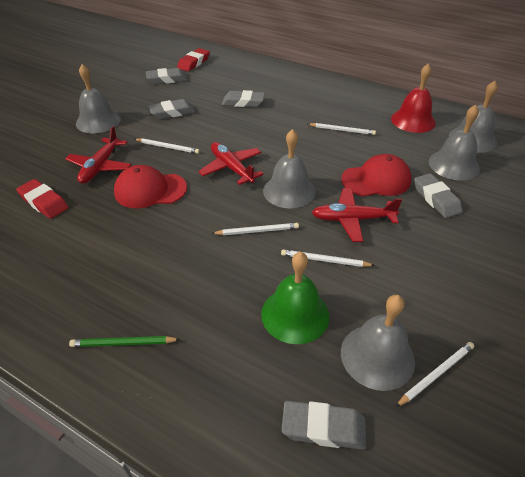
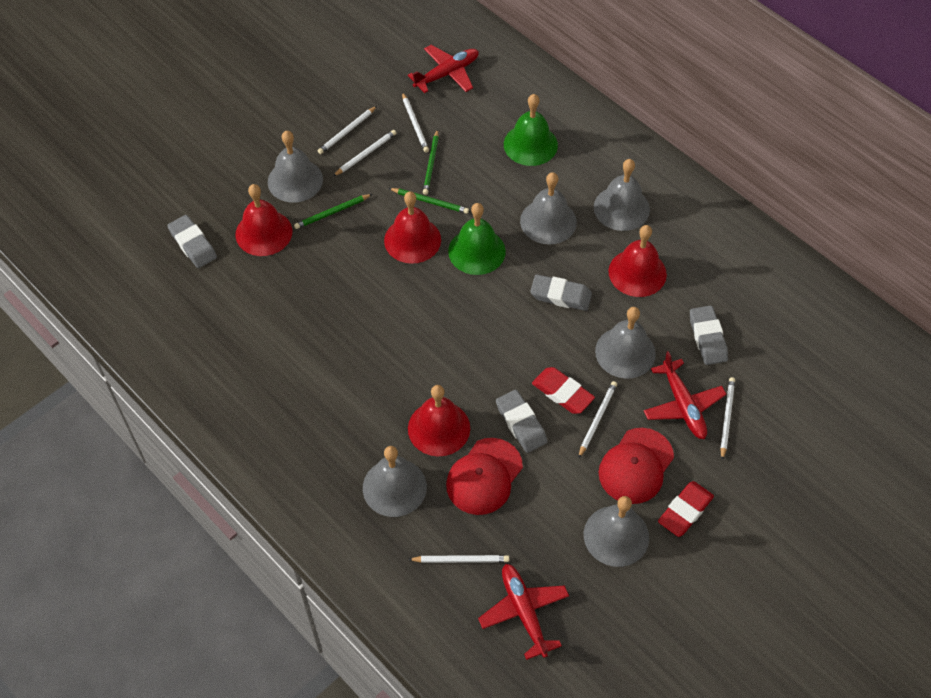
green bell: [261,252,329,344] = 1 -> [448,203,506,275] [504,94,558,166] = 2
green pencil: [69,336,181,347] = 1 -> [294,194,372,229] [389,188,469,214] [423,129,439,195] = 3
grey bell: [76,64,121,133] [263,129,316,209] [341,295,415,391] [429,105,480,180] [449,81,498,153] = 5 -> [268,131,323,203] [363,446,427,517] [520,172,577,244] [584,496,649,567] [594,159,650,231] [595,307,656,379] = 6
grey eraser: [146,68,187,84] [148,99,195,119] [222,90,265,107] [282,401,366,450] [414,174,462,218] = 5 -> [167,215,217,268] [496,390,548,453] [530,275,592,311] [690,306,728,365] = 4
red bell: [391,63,436,133] = 1 -> [235,184,292,256] [384,191,441,264] [408,385,470,456] [608,225,667,297] = 4
white pencil: [135,138,200,154] [211,223,299,235] [281,250,375,267] [308,123,376,135] [396,342,474,407] = 5 -> [318,106,377,154] [333,130,396,176] [402,92,429,152] [408,555,509,563] [578,381,617,458] [720,377,735,460] = 6

